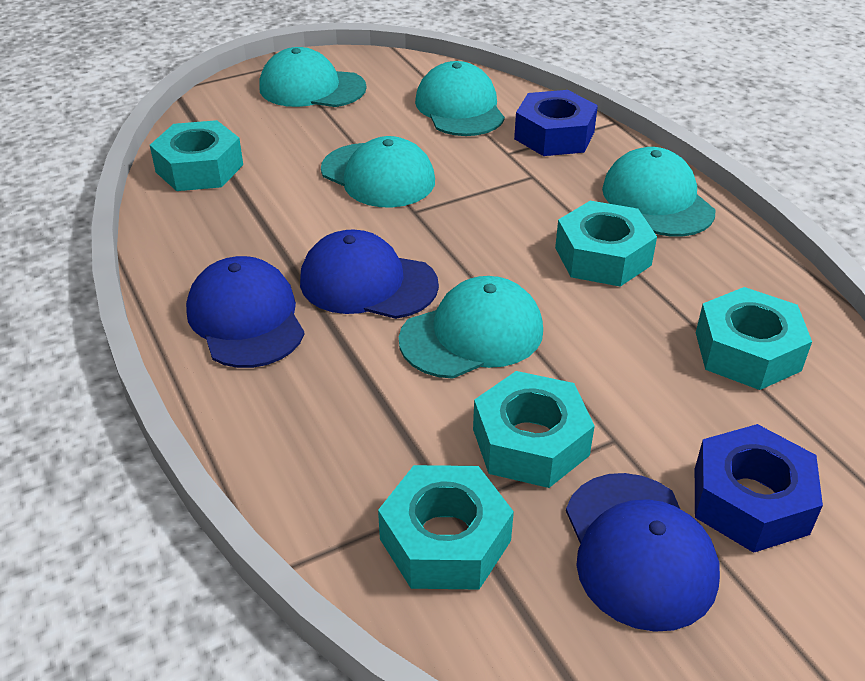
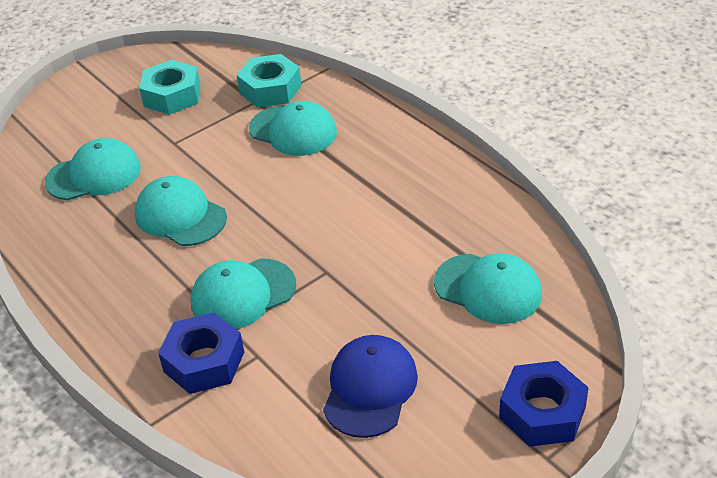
blue cap: [186,256,305,368] [300,230,439,319] [566,473,720,632] = 3 -> [323,335,418,438] = 1
turquoise nut: [150,120,243,191] [378,465,514,589] [473,371,595,488] [555,201,657,287] [696,287,812,390] = 5 -> [139,60,201,115] [237,54,302,108] = 2

